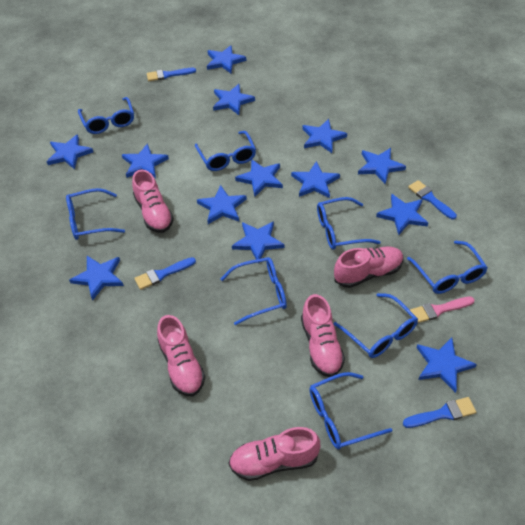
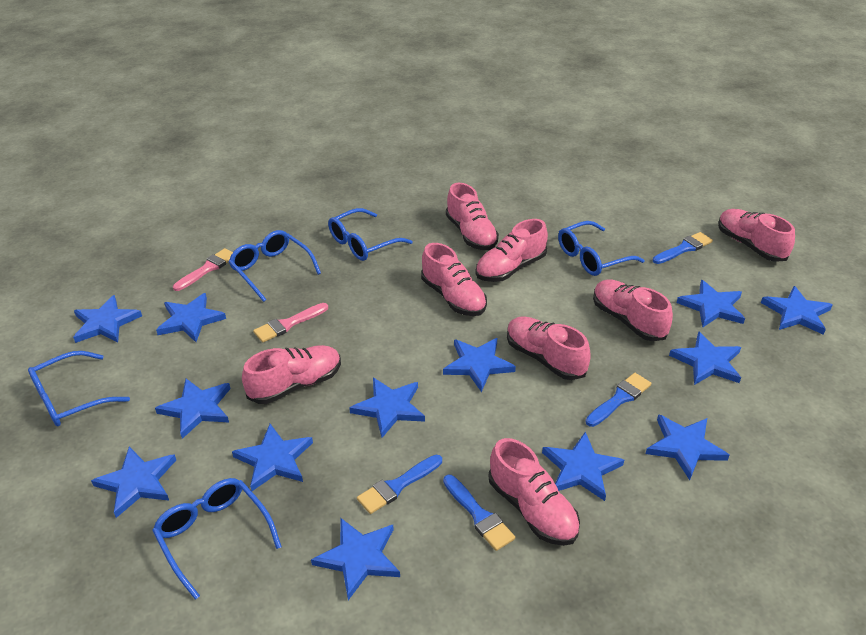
blue glasses: [66,188,125,240] [78,97,134,134] [195,131,256,171] [220,257,287,325] [309,372,392,449] [317,197,381,250] [334,293,418,358] [407,240,488,294] = 8 -> [28,351,130,426] [152,478,282,600] [229,230,321,302] [328,208,413,261] [558,221,645,276] = 5
pink brush: [410,296,474,323] = 1 -> [173,248,233,291] [253,303,328,342] = 2
pink shoe: [132,170,174,233] [157,315,205,396] [229,427,320,481] [301,294,345,377] [334,246,404,288] = 5 -> [242,345,341,404] [421,243,487,316] [446,183,499,250] [475,219,548,282] [489,438,580,546] [507,316,590,380] [593,279,673,341] [718,209,795,262] = 8

